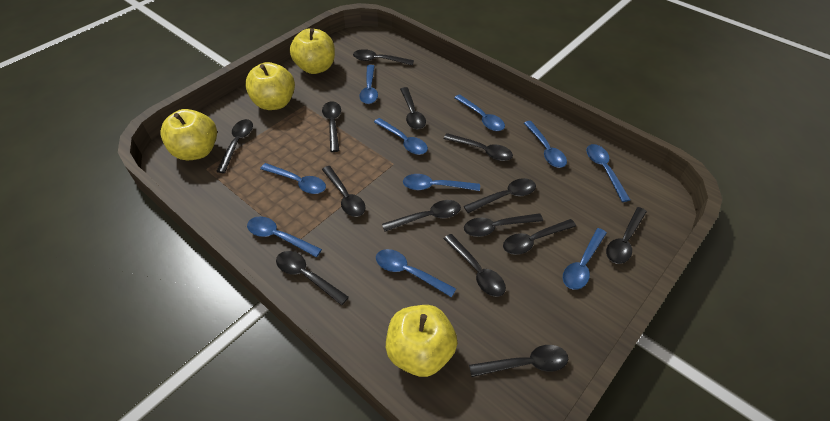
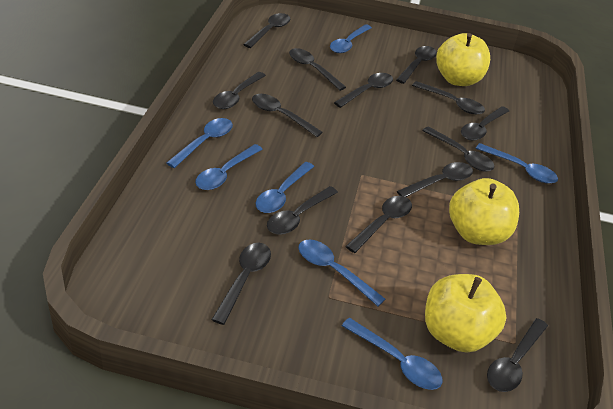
blue spoon: [247,216,322,257] [260,163,326,194] [359,65,378,104] [374,118,428,155] [376,249,456,297] [403,174,480,191] [454,94,505,131] [524,121,567,168] [563,228,607,290] [586,144,630,202] = 10 -> [166,118,233,168] [195,144,263,190] [256,162,314,213] [298,239,385,306] [330,24,372,53] [342,318,443,390] [476,143,558,184] = 7
yellow apple: [160,109,217,160] [245,62,295,110] [290,28,335,74] [386,305,457,377] = 4 -> [425,274,506,353] [436,33,490,86] [449,178,519,245] = 3

